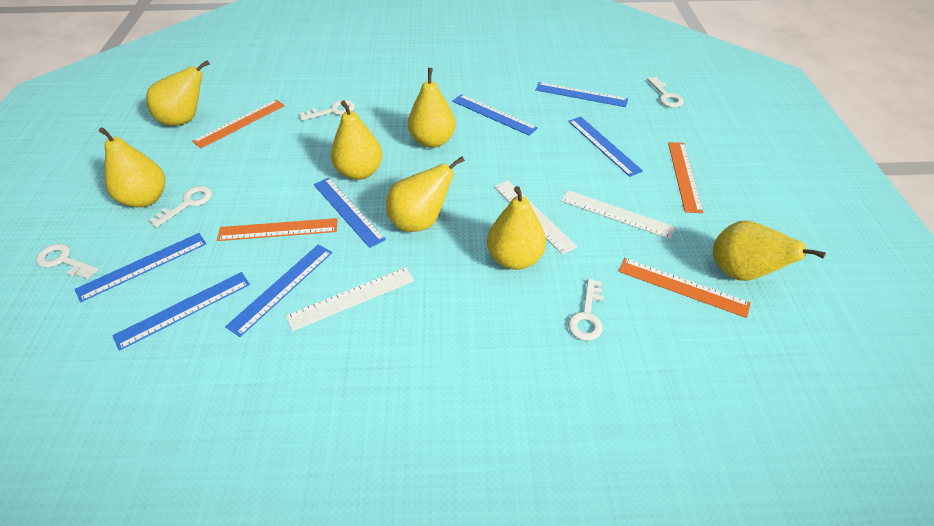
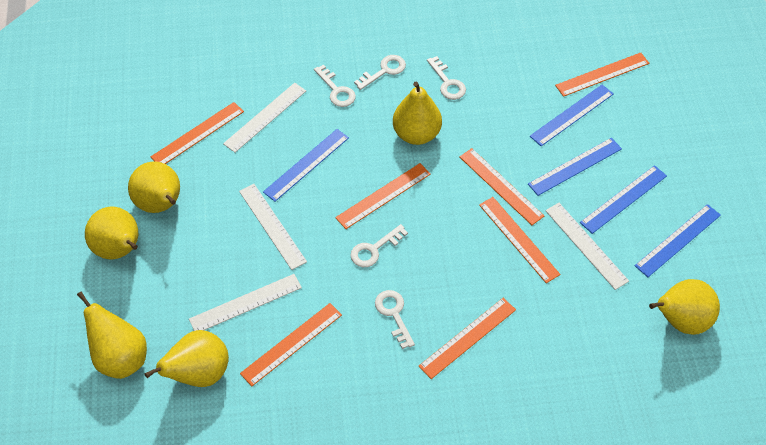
blue ruler: [75,233,206,302] [112,272,250,351] [225,244,332,337] [314,178,386,248] [452,94,538,136] [535,82,628,107] [568,117,643,177] = 7 -> [263,129,349,202] [528,138,622,196] [530,85,613,146] [580,165,667,234] [635,204,721,277] = 5
orange ruler: [192,100,285,148] [217,218,337,241] [618,258,751,318] [668,142,703,213] = 4 -> [151,102,244,164] [240,303,342,386] [335,163,431,229] [419,298,516,379] [459,148,544,225] [479,197,560,283] [555,52,649,97] = 7
white ruler: [286,267,414,331] [494,180,577,255] [561,190,676,239] = 3 -> [189,274,302,331] [223,83,306,152] [239,184,307,270] [545,203,629,290] = 4
yellow pear: [99,127,165,207] [146,60,210,126] [331,100,382,180] [386,156,465,232] [408,68,456,148] [487,186,546,270] [713,221,826,281] = 7 -> [77,291,147,379] [85,206,138,259] [128,161,180,213] [144,330,229,387] [393,82,442,145] [649,279,720,335] = 6

